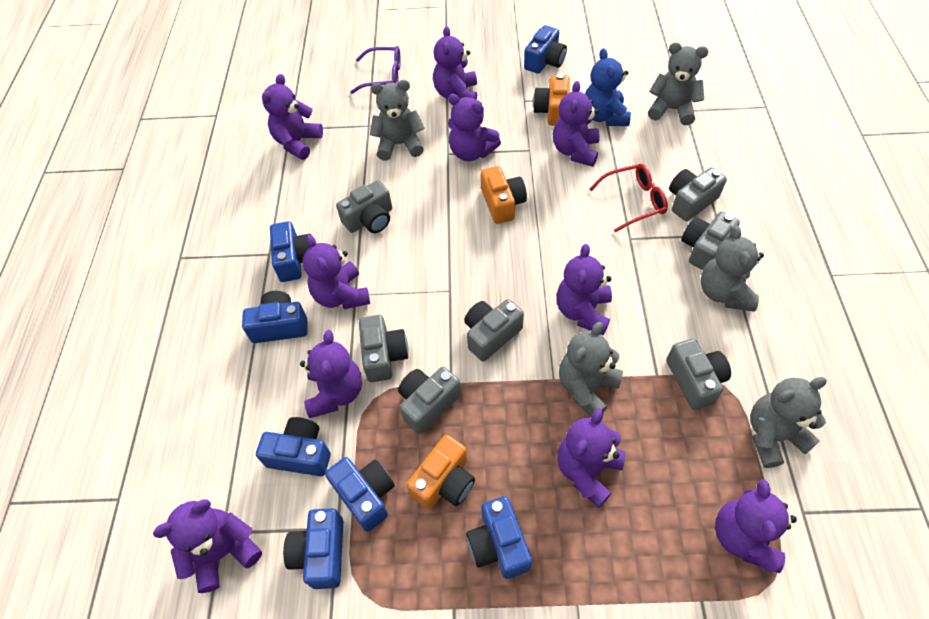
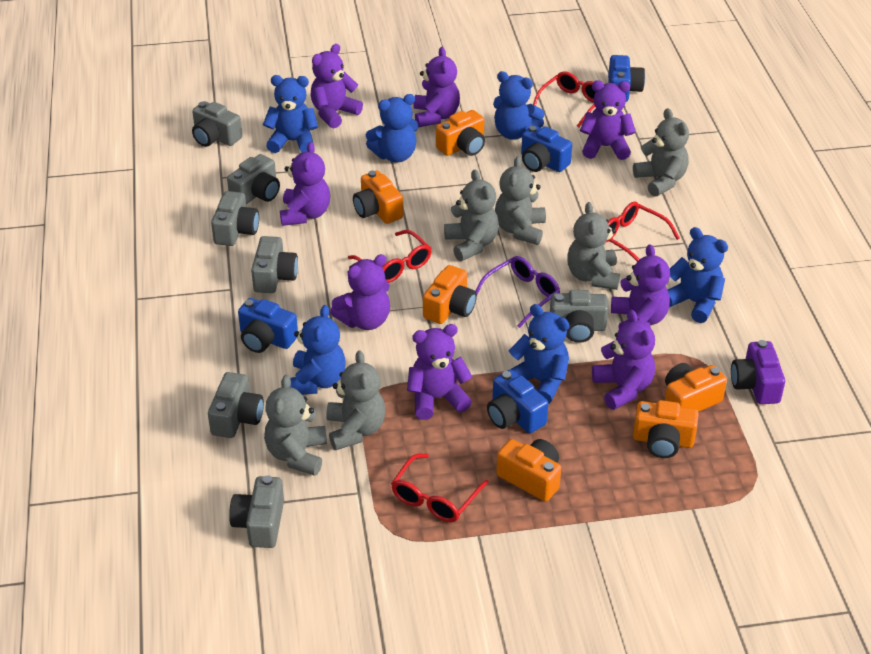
blue camera: [242,291,307,343] [256,417,331,476] [270,221,311,282] [283,508,343,589] [325,457,395,532] [466,496,532,579] [524,25,567,74] = 7 -> [238,298,298,353] [487,370,548,433] [521,125,572,172] [608,55,645,102] = 4
blue teddy bear: [585,48,631,126] = 1 -> [263,75,318,153] [290,305,346,395] [366,94,419,162] [493,71,545,140] [509,304,569,404] [668,227,728,323] = 6
grey teddy bear: [370,80,424,161] [559,322,623,417] [648,43,708,125] [701,226,764,312] [750,377,827,468] = 5 -> [264,375,327,476] [326,351,385,450] [444,170,499,261] [495,156,546,245] [567,202,620,290] [633,108,689,197] = 6
orange camera: [406,435,475,510] [481,166,527,224] [533,73,570,126] = 3 -> [353,170,403,224] [423,265,477,324] [436,110,485,156] [496,439,561,502] [633,400,698,458] [665,363,727,412] = 6
purple camera: none = 0 -> [731,340,785,404] = 1
purple teddy bear: [153,499,262,593] [262,74,323,160] [300,330,362,418] [302,235,370,309] [433,26,477,100] [448,94,501,161] [553,81,600,167] [557,244,612,335] [558,408,625,508] [715,479,797,573] = 10 -> [280,142,330,226] [311,44,363,128] [330,254,390,330] [407,324,472,420] [413,47,460,127] [580,80,636,160] [592,310,655,410] [611,244,670,329] = 8
red glasses: [590,164,668,232] = 1 -> [348,230,432,283] [391,454,489,522] [533,71,595,128] [606,202,680,262] = 4

